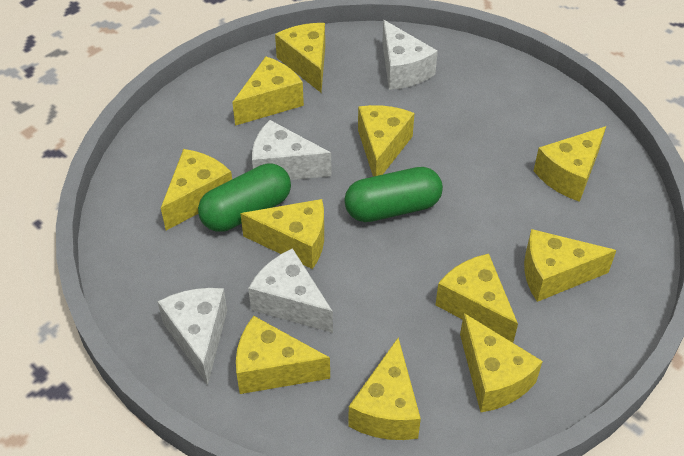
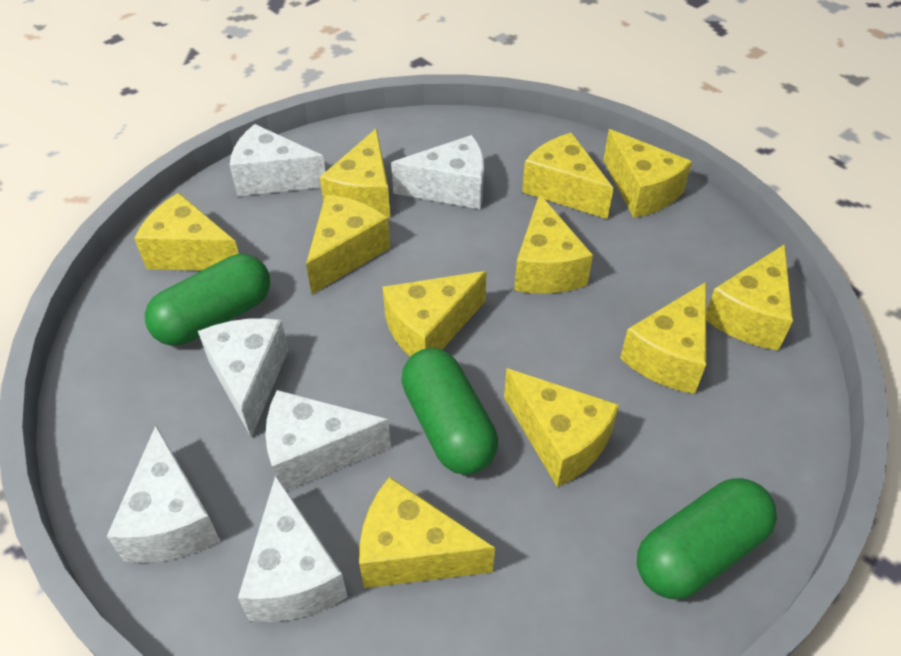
green capsule: [198,163,291,232] [344,167,443,222] = 2 -> [145,254,270,346] [401,348,498,475] [637,478,777,599] = 3
white cheese: [157,288,227,385] [248,248,333,333] [252,120,332,180] [382,20,438,90] = 4 -> [106,425,220,563] [198,318,289,438] [230,124,325,196] [238,475,348,622] [265,390,391,491] [391,135,484,209] = 6

